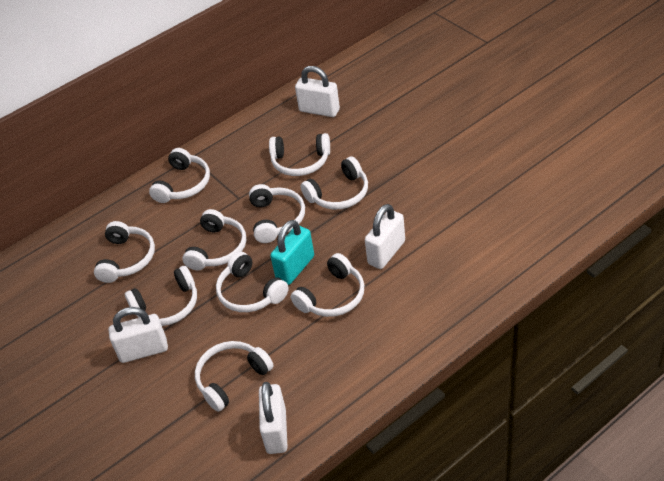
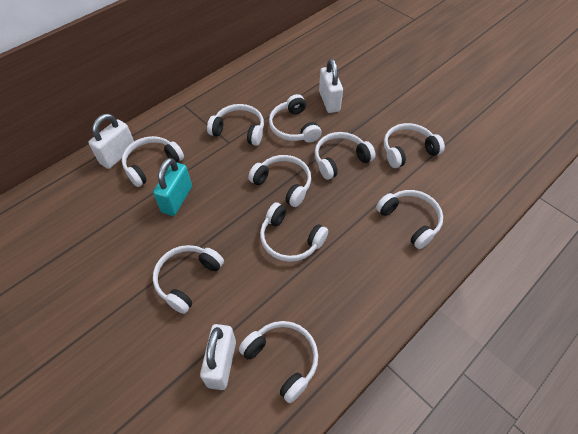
white padlock: [108,307,168,363] [259,382,288,454] [295,66,340,117] [365,204,405,269] = 4 -> [88,114,134,169] [200,324,236,390] [319,59,343,113] = 3

